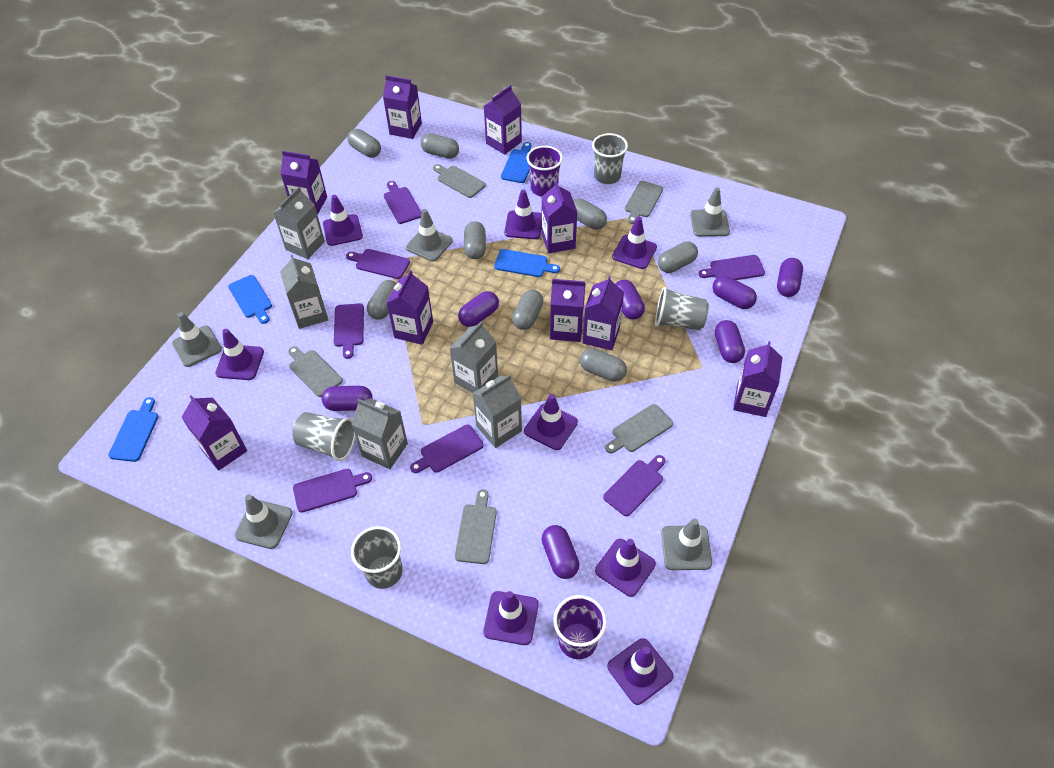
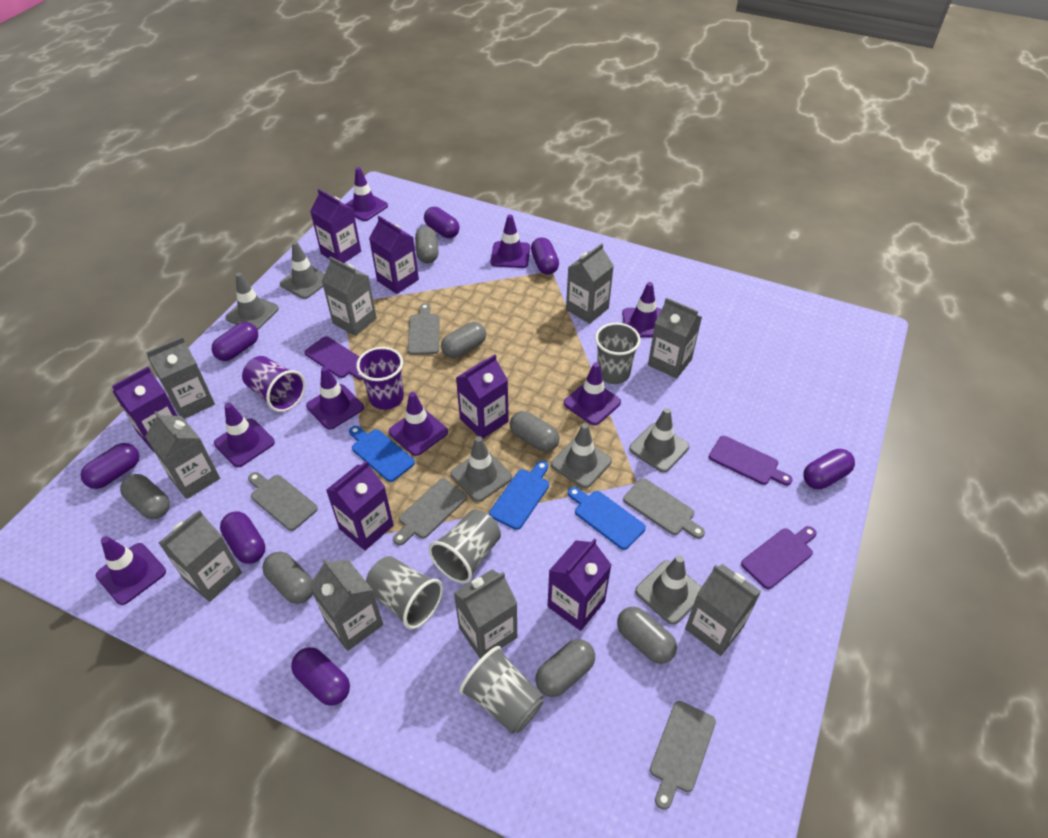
blue cutting board: [108,397,159,462] [228,275,272,324] [494,249,560,277] [501,142,531,183] = 4 -> [349,426,415,482] [489,461,549,530] [568,487,646,550] = 3
grey capsule: [347,129,381,158] [367,280,396,320] [421,133,459,159] [464,221,486,259] [512,290,543,330] [573,198,607,230] [580,348,627,382] [658,241,698,273] = 8 -> [120,474,170,519] [262,551,313,604] [415,227,439,263] [441,322,486,358] [510,411,559,452] [535,639,595,697] [617,606,677,664] = 7
grey carton: [273,186,325,259] [280,255,328,329] [351,398,408,469] [449,321,498,393] [473,374,522,448] = 5 -> [145,411,220,499] [146,337,215,419] [159,510,242,602] [309,558,383,651] [322,257,377,336] [454,570,517,659] [566,243,614,324] [648,297,702,379] [685,564,761,656] = 9
grey traffic cone: [172,312,222,367] [235,494,292,549] [406,209,453,261] [661,518,712,570] [690,187,730,237] = 5 -> [225,273,279,330] [280,241,325,299] [450,436,512,502] [551,423,612,488] [629,408,689,473] [635,555,701,625] = 6
purple carton: [181,395,247,471] [280,151,327,215] [383,75,422,139] [387,270,433,345] [484,85,522,155] [542,181,577,253] [550,279,585,342] [582,276,624,350] [733,341,783,417] = 9 -> [112,366,178,452] [310,189,361,263] [326,461,394,551] [369,216,419,294] [456,354,509,439] [548,538,611,631] = 6
purple cutting board: [293,469,372,513] [334,303,364,359] [346,249,410,279] [384,181,422,224] [410,424,484,473] [603,455,665,516] [699,255,765,280] = 7 -> [305,336,363,380] [709,436,793,485] [741,526,817,589] = 3

